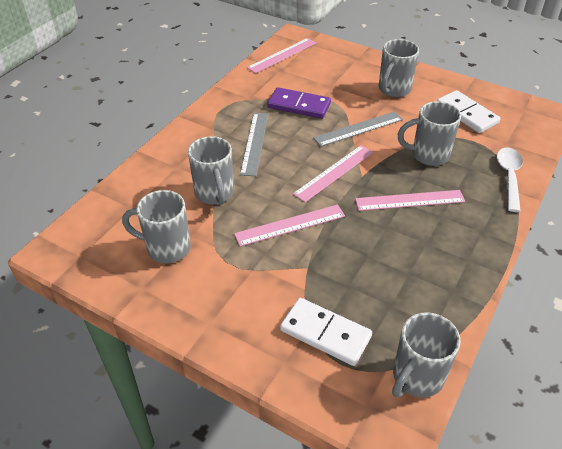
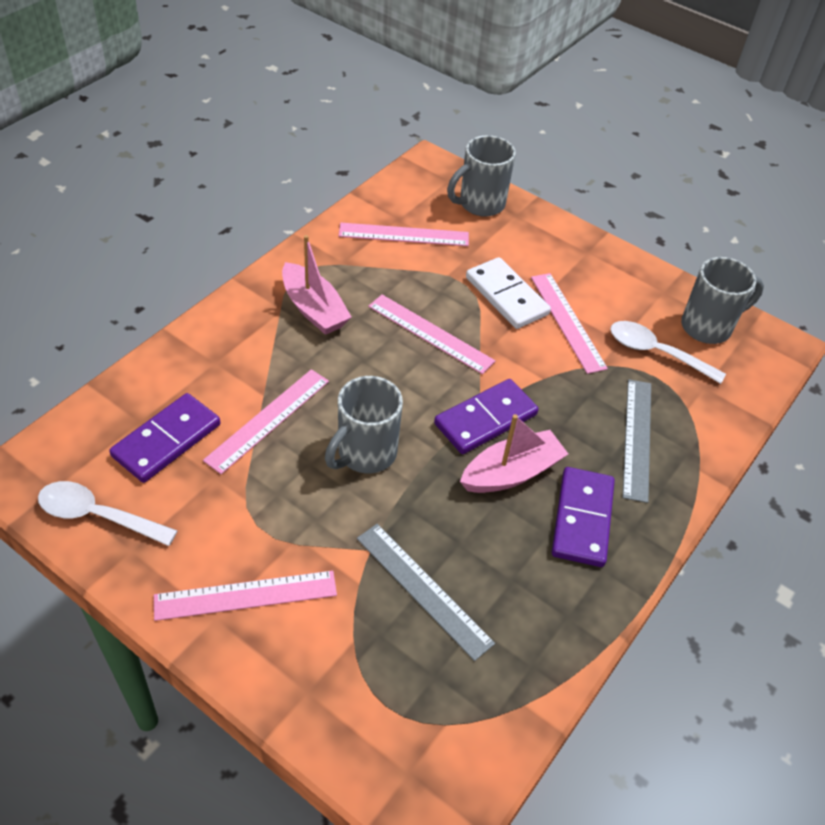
grey mug: [122,190,191,263] [188,136,234,205] [379,39,419,97] [392,312,461,398] [398,101,461,166] = 5 -> [325,376,403,473] [447,135,516,217] [681,257,764,344] = 3
pink boat: none = 0 -> [282,235,352,335] [460,414,568,493] = 2
pink ruler: [234,204,345,246] [247,38,317,73] [293,145,373,202] [355,190,465,211] = 4 -> [154,570,337,621] [203,369,329,474] [339,223,469,246] [368,295,495,374] [531,273,608,374] = 5
purple domino: [267,87,331,119] = 1 -> [109,393,220,483] [434,379,538,454] [552,467,615,567] = 3
white domino: [280,298,372,366] [437,90,501,133] = 2 -> [466,257,551,329] = 1
white spoon: [497,148,523,212] = 1 -> [38,481,178,546] [610,321,726,384] = 2

